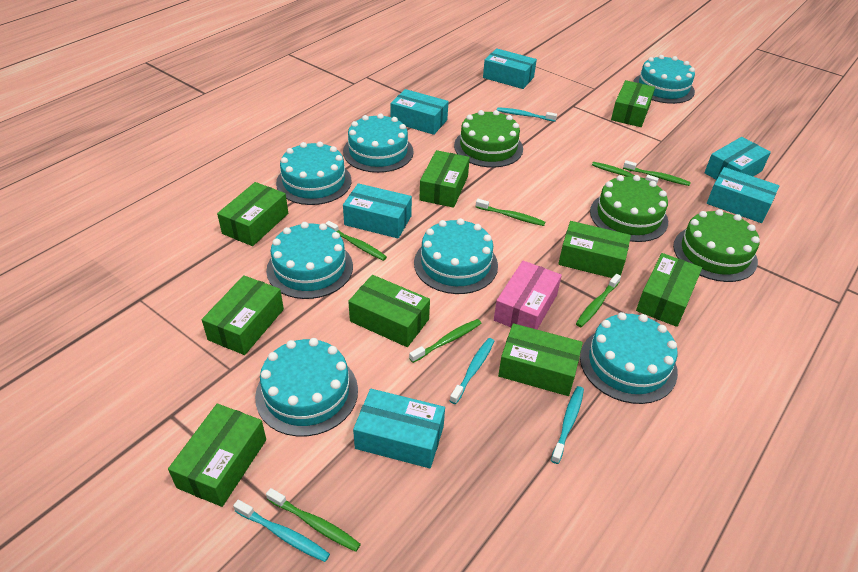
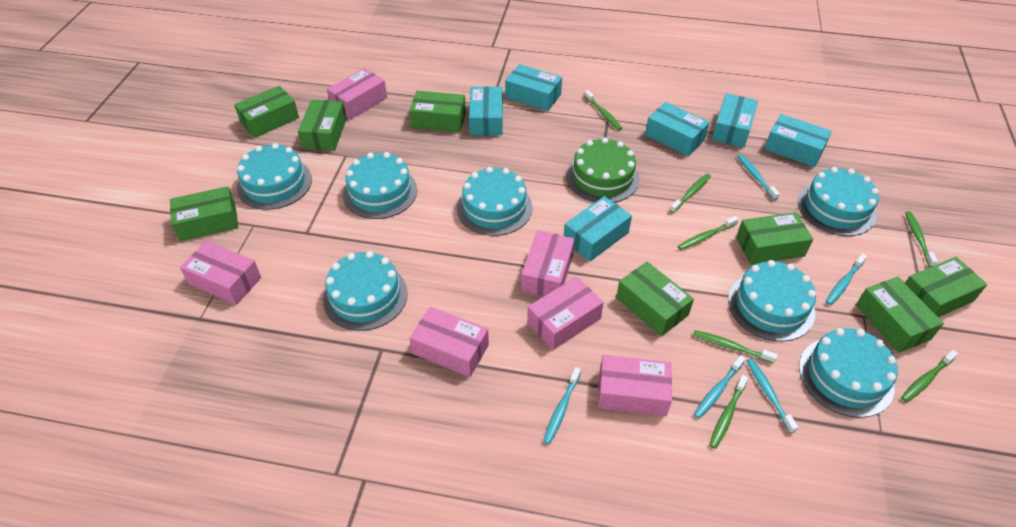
green box: [168,404,266,507] [202,275,284,355] [217,182,288,246] [348,275,430,347] [419,150,470,208] [498,323,583,396] [558,221,631,278] [611,80,655,127] [636,253,702,327] = 9 -> [170,186,238,241] [234,86,299,138] [298,99,347,151] [409,91,466,132] [616,262,694,336] [736,212,813,265] [856,277,944,353] [905,257,987,317] = 8
green cake: [454,110,523,168] [590,175,668,242] [673,209,760,282] = 3 -> [566,137,639,203] = 1
pink box: [494,261,562,329] = 1 -> [180,241,261,305] [327,68,387,120] [410,307,489,377] [521,231,575,296] [527,277,604,350] [598,355,672,416] = 6
turquoise toothbrush: [233,500,330,562] [450,338,494,404] [497,107,557,122] [551,386,584,464] = 4 -> [543,367,581,444] [694,355,746,419] [737,154,780,200] [746,358,798,433] [826,254,867,305] = 5

